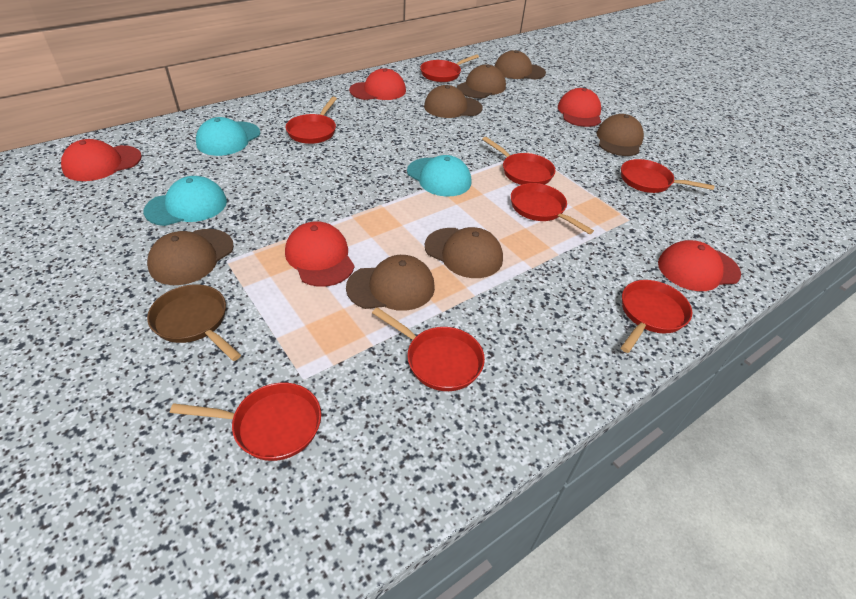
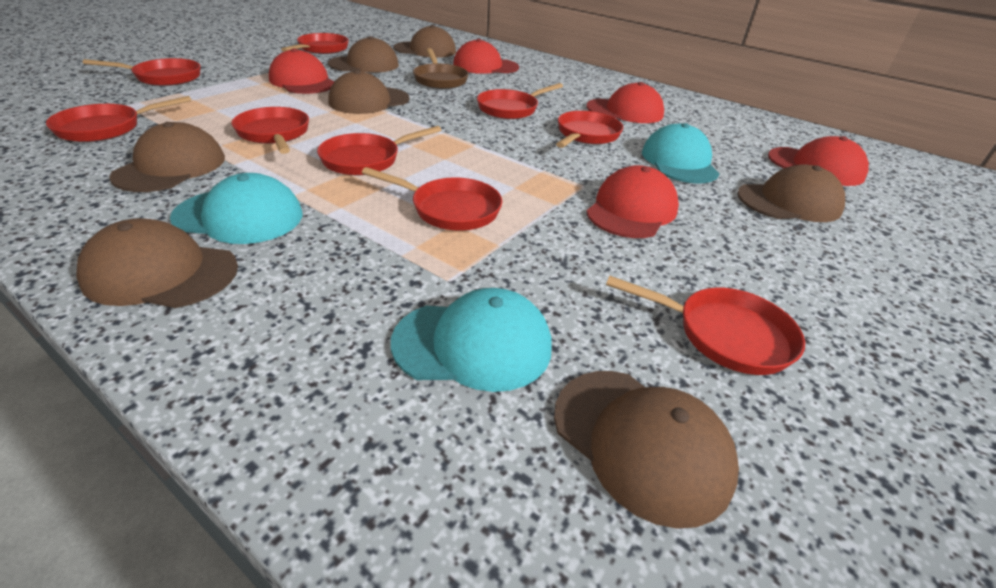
red pan: [170,383,321,461] [286,97,337,144] [372,307,485,391] [420,54,479,82] [482,137,556,185] [511,183,594,234] [621,159,715,193] [621,280,692,353] = 8 -> [46,96,191,142] [83,58,200,86] [232,107,309,154] [281,33,349,54] [317,126,441,175] [362,167,502,231] [477,83,563,119] [556,111,624,148] [606,275,805,375] = 9

